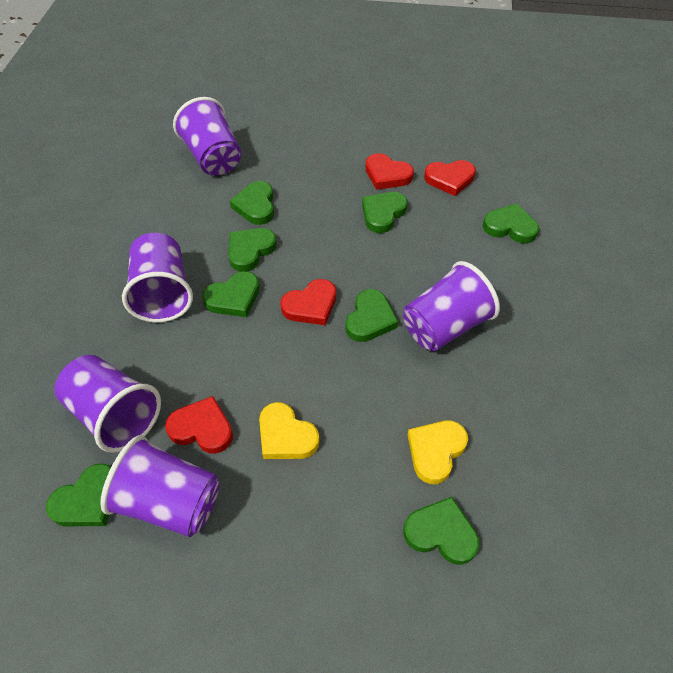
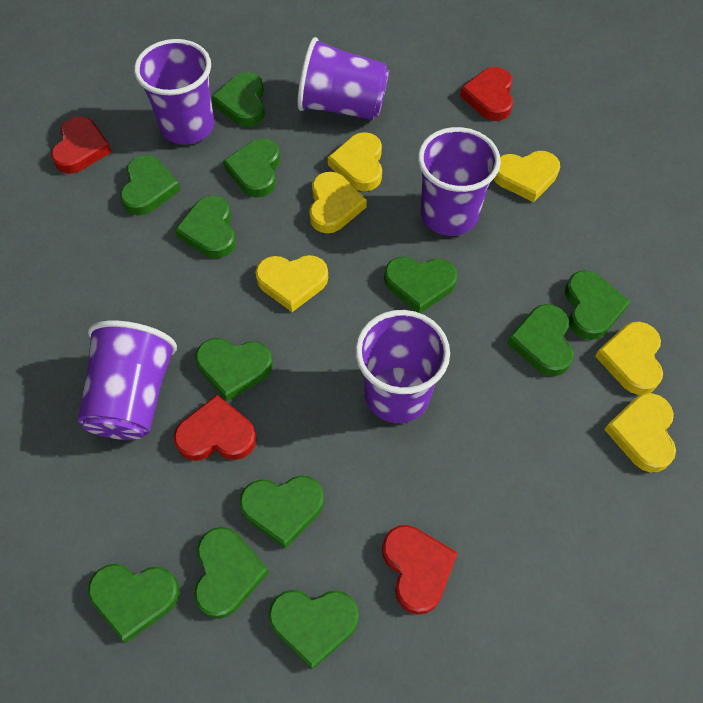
green heart: [46,463,111,526] [202,271,260,317] [228,228,277,272] [230,181,274,225] [345,289,398,342] [362,192,408,233] [403,497,479,565] [483,203,539,243] = 8 -> [88,564,179,643] [120,155,181,215] [175,196,236,258] [194,527,269,619] [196,338,273,402] [211,72,265,127] [223,138,280,198] [239,476,324,549] [268,590,359,670] [384,257,457,313] [507,304,574,376] [565,270,630,340] = 12
yellow heart: [259,402,319,459] [408,421,468,484] = 2 -> [255,255,328,312] [309,172,367,233] [328,132,382,191] [494,151,560,202] [595,322,663,395] [604,393,676,472] = 6

